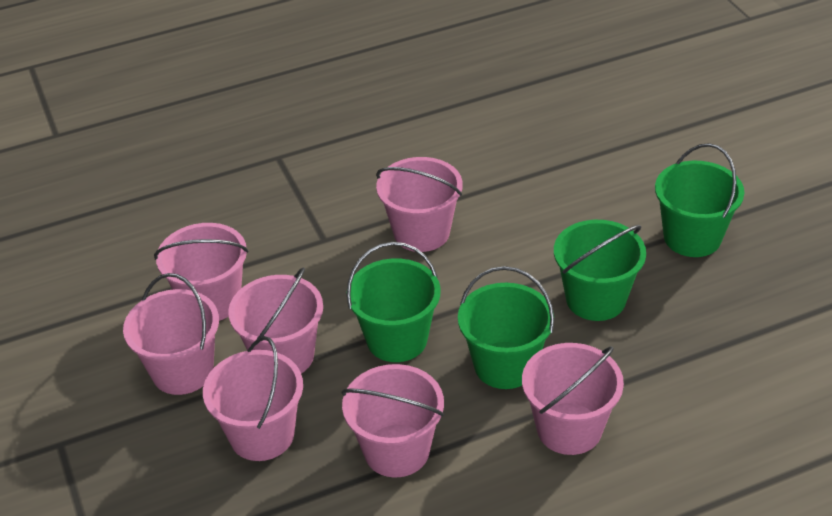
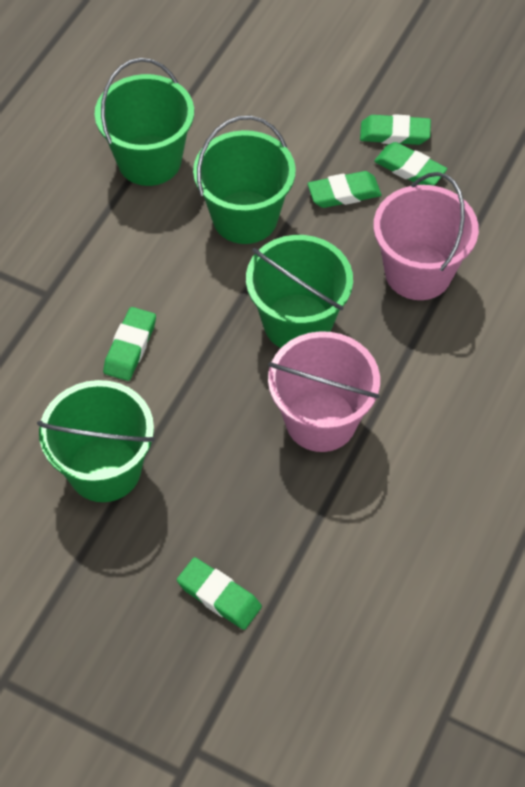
green eraser: none = 0 -> [103,307,156,381] [177,557,262,630] [308,171,381,208] [360,114,431,145] [374,142,447,186] = 5
pink bucket: [123,273,219,395] [154,223,249,321] [203,336,303,461] [228,267,323,373] [341,364,444,477] [376,157,463,252] [522,343,624,455] = 7 -> [268,331,380,452] [373,172,479,300] = 2

